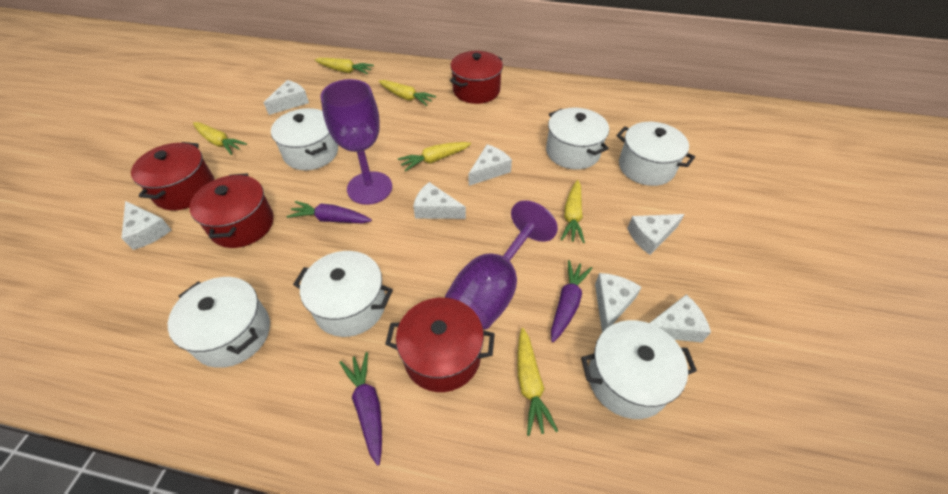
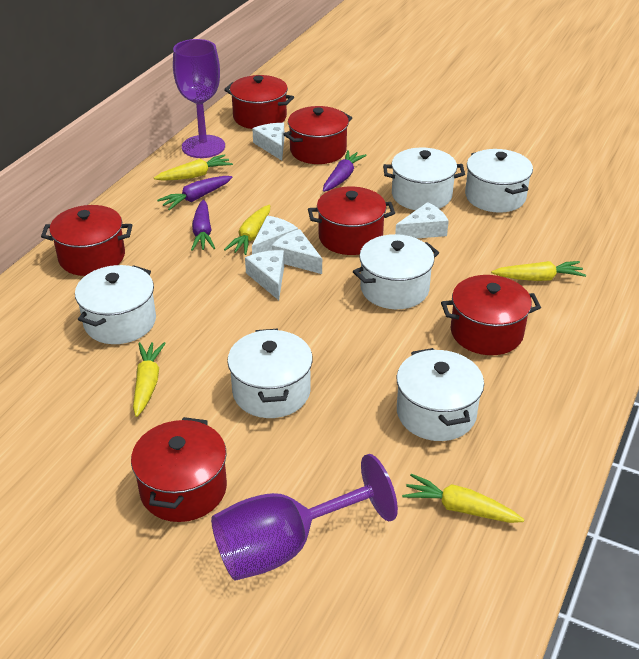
red pot: [131,142,215,210] [190,174,274,248] [385,298,495,392] [450,51,503,104] = 4 -> [41,205,132,276] [131,417,227,522] [224,75,294,129] [283,106,352,164] [308,186,395,255] [441,275,541,355] = 6
white cheese: [121,201,171,250] [263,80,309,115] [413,182,466,219] [469,144,512,186] [595,273,642,332] [627,214,685,255] [650,294,711,342] = 7 -> [245,250,284,300] [252,123,285,161] [252,216,298,254] [272,229,322,274] [395,202,449,238] = 5
yellow carrot: [193,122,247,155] [315,58,374,74] [379,80,436,106] [398,142,471,171] [517,328,558,436] [561,180,585,243] = 6 -> [133,342,166,417] [154,154,233,181] [224,205,270,255] [402,474,524,523] [491,261,586,281] = 5

